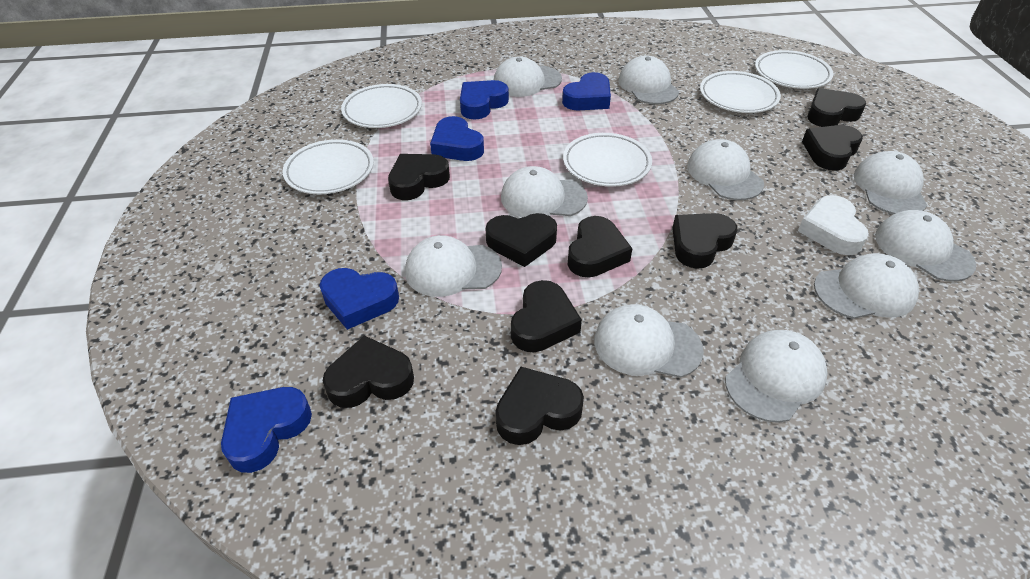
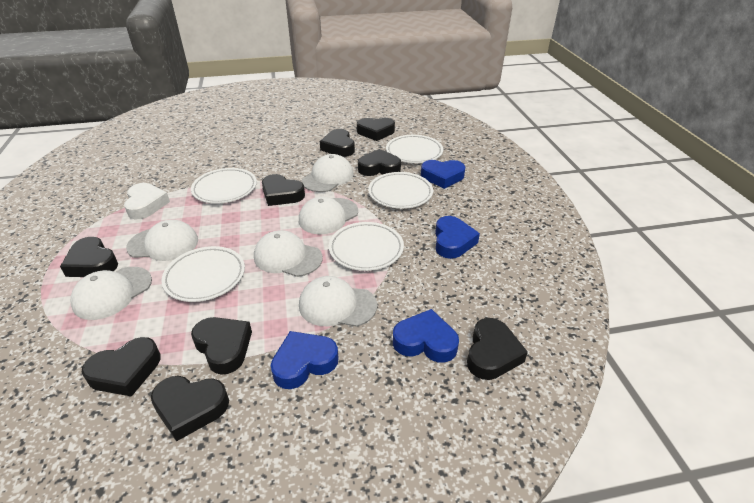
blue heart: [221,387,312,473] [320,268,399,330] [430,116,484,161] [460,80,509,120] [562,72,611,111] = 5 -> [271,331,339,389] [393,309,459,363] [421,160,465,189] [435,216,480,259] = 4
white cap: [405,235,502,297] [494,57,562,97] [501,166,588,217] [594,304,704,378] [618,56,679,104] [687,139,764,200] [725,330,828,423] [814,253,919,319] [854,151,927,214] [875,210,976,282] = 10 -> [70,267,152,320] [126,220,198,261] [254,230,323,277] [299,196,358,234] [299,276,377,327] [302,154,353,192] = 6

